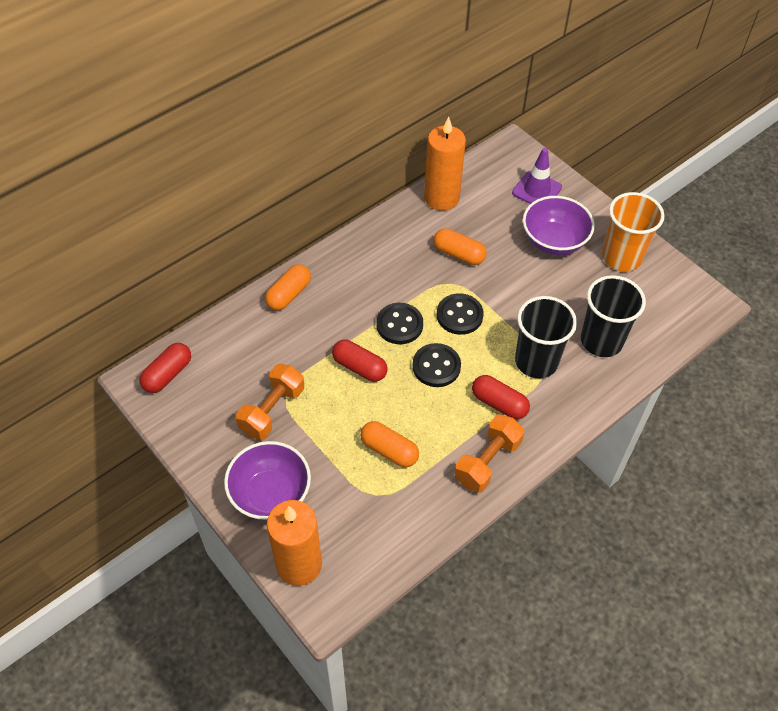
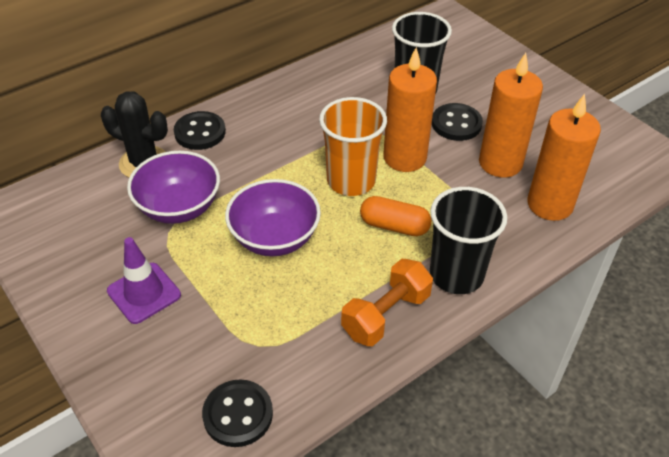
black cactus: none = 0 -> [101,91,168,177] = 1
orange candle: [267,500,322,586] [424,117,466,211] = 2 -> [383,47,437,172] [479,53,543,177] [527,94,601,221] = 3
orange capsule: [265,264,311,311] [360,421,419,467] [434,228,486,265] = 3 -> [360,196,432,236] = 1
orange dumbbell: [236,364,304,440] [455,414,524,493] = 2 -> [341,259,433,346] = 1
red capsule: [139,343,191,393] [332,340,388,382] [472,375,530,419] = 3 -> none = 0

